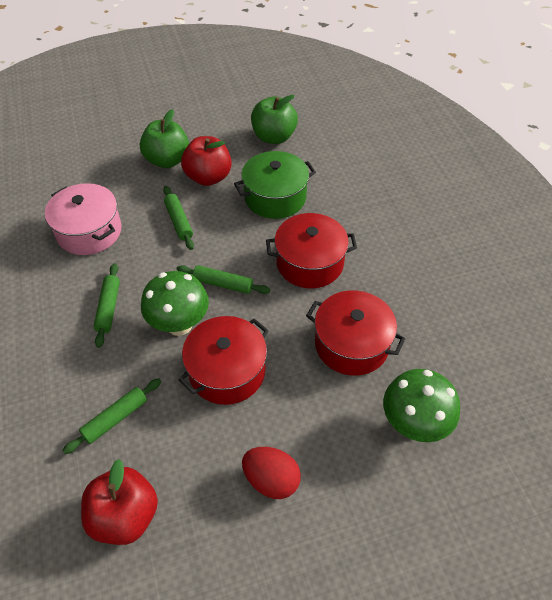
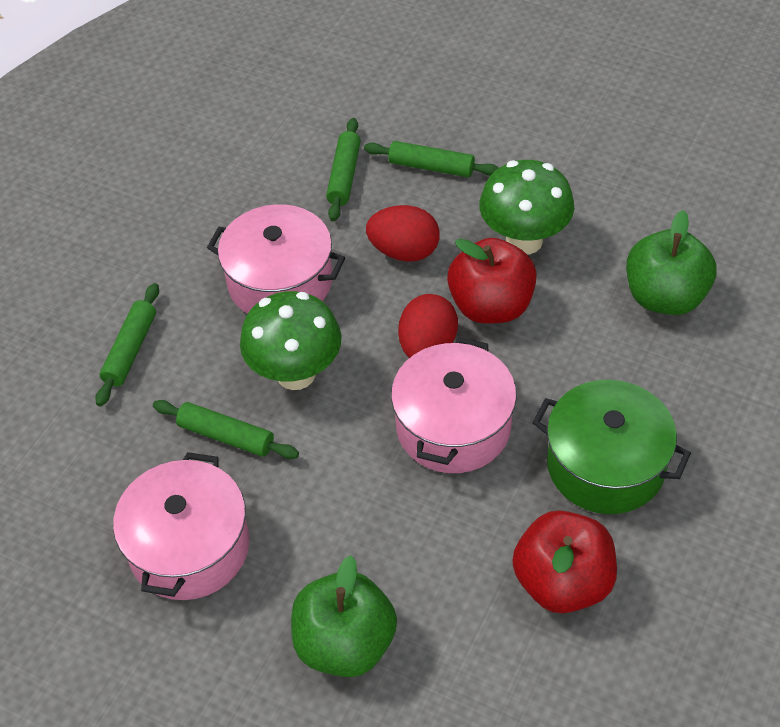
pink pot: [45,183,122,255] = 1 -> [113,452,249,600] [207,204,345,314] [391,337,517,473] = 3
red egg: [242,447,301,499] = 1 -> [366,205,440,262] [398,294,458,358] = 2
red pot: [179,316,269,405] [266,213,357,288] [306,290,405,376] = 3 -> none = 0

